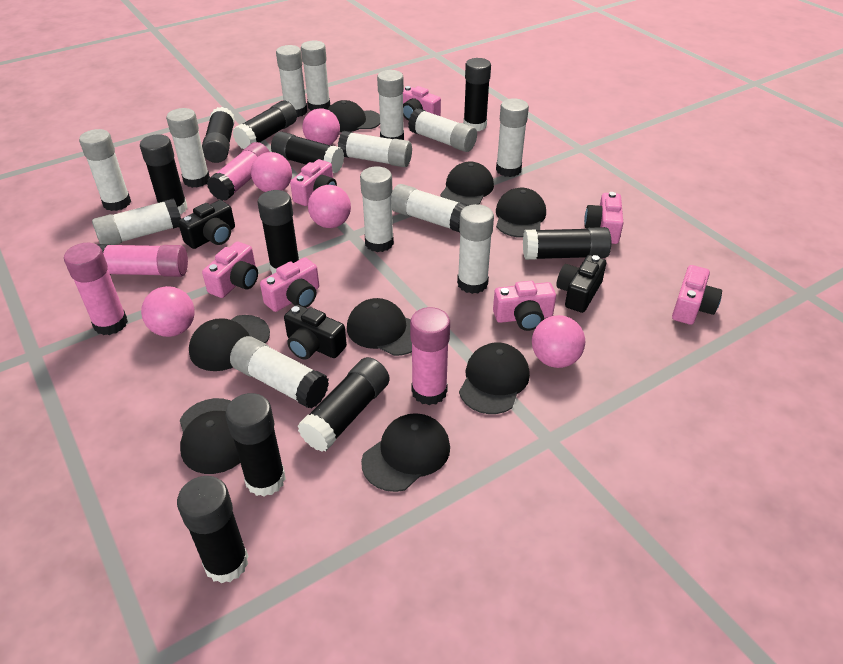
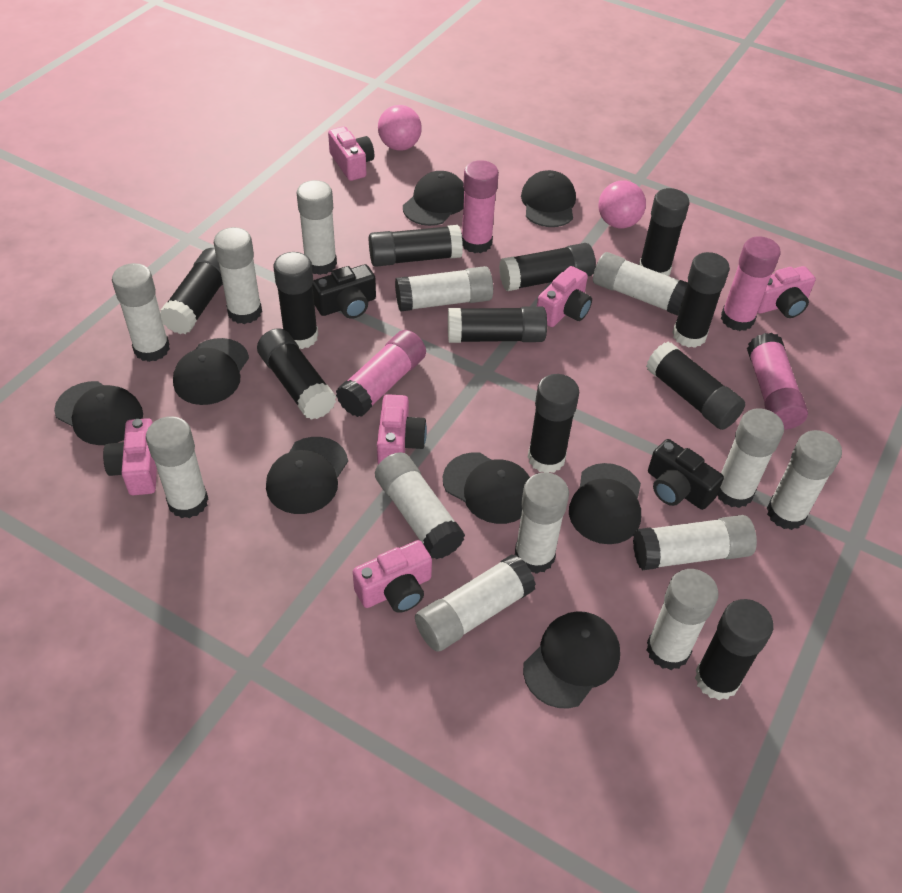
black camera: [178,200,235,249] [284,304,347,360] [556,255,606,313] = 3 -> [312,264,376,319] [648,439,724,510] = 2
black glue stick: [140,134,187,214] [177,476,248,584] [202,107,235,163] [225,393,286,497] [233,101,297,149] [257,190,300,274] [271,132,344,173] [298,357,390,452] [463,58,491,131] [523,227,611,260] = 10 -> [160,248,223,334] [257,328,336,419] [273,252,318,349] [369,225,463,267] [448,306,547,343] [499,243,596,291] [528,374,579,473] [639,188,690,276] [646,342,746,430] [672,252,730,348] [695,599,774,700] = 11
pink ball: [141,286,195,337] [251,152,292,192] [303,108,340,145] [308,185,351,228] [532,315,585,368] = 5 -> [378,105,422,151] [598,180,646,228] = 2
pink camera: [202,242,258,298] [260,258,319,312] [290,159,337,206] [403,86,441,120] [493,281,556,331] [584,192,623,244] [672,265,722,325] = 7 -> [103,418,157,495] [328,126,374,181] [353,540,432,613] [377,394,427,464] [537,266,592,327] [757,266,816,318] = 6

